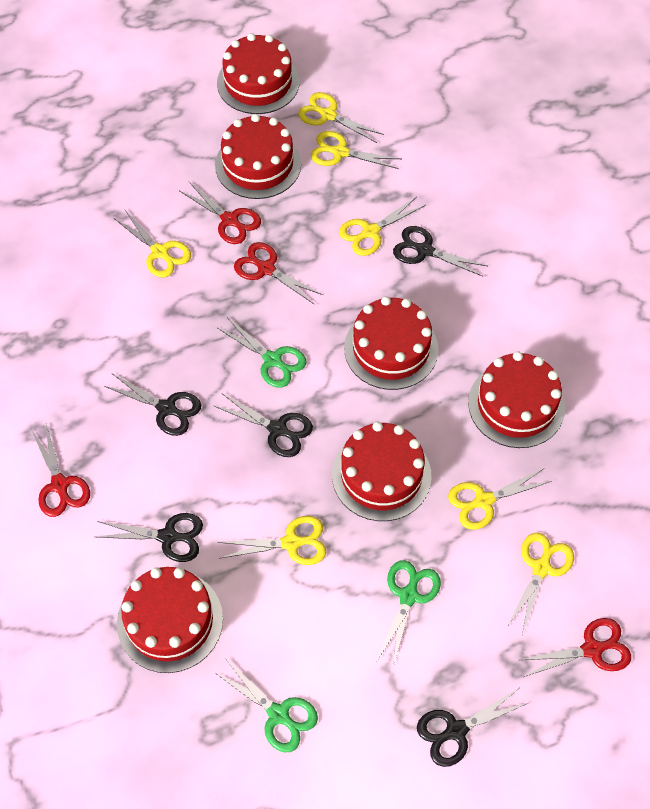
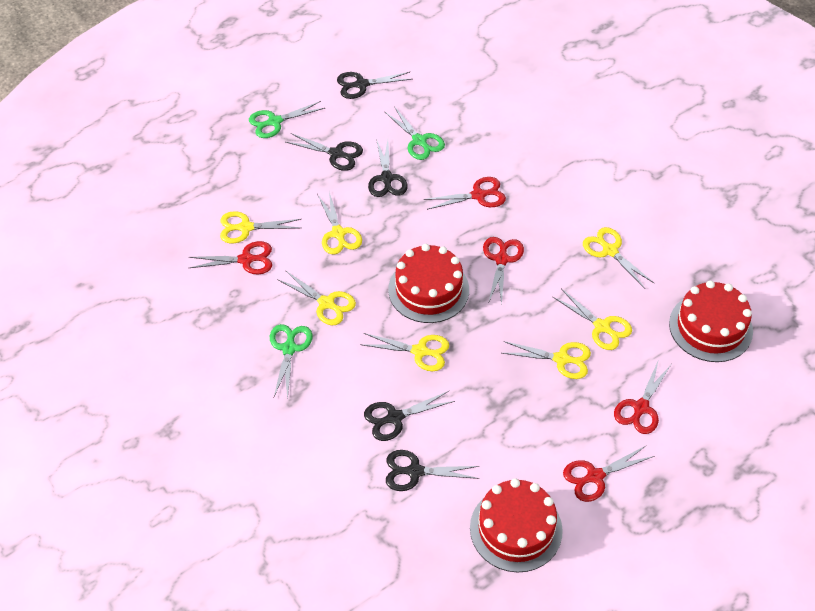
red cake: [117,567,223,673] [215,114,301,199] [217,33,299,114] [332,422,432,521] [344,296,438,390] [468,352,565,448] = 6 -> [388,244,469,323] [470,478,563,572] [669,281,753,362] = 3
red scissors: [32,425,90,517] [180,182,261,244] [234,242,323,305] [519,618,631,677] = 4 -> [189,241,272,274] [424,177,506,210] [483,237,524,305] [563,445,654,502] [614,359,671,434] = 5

